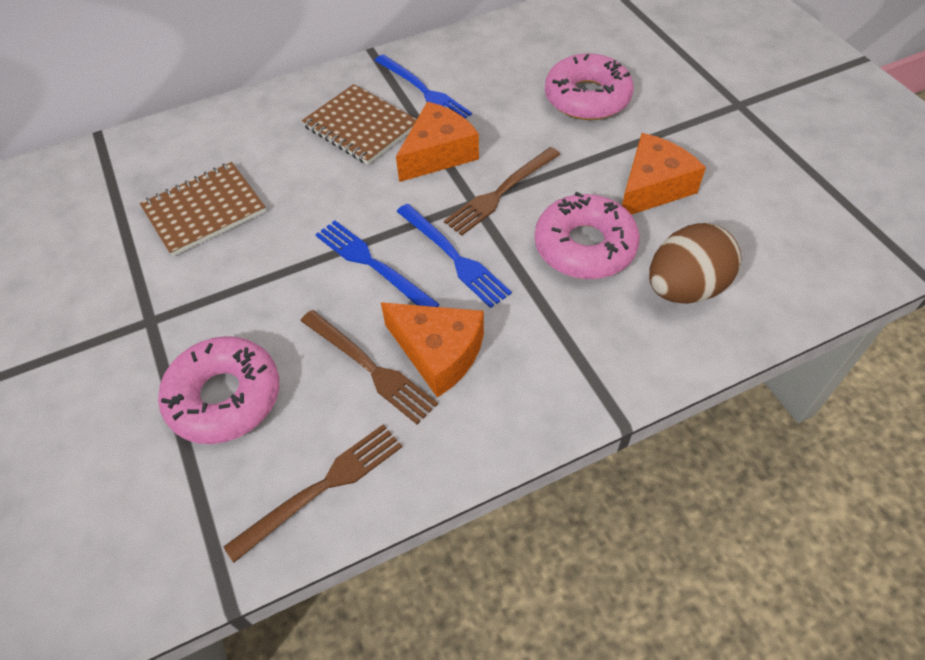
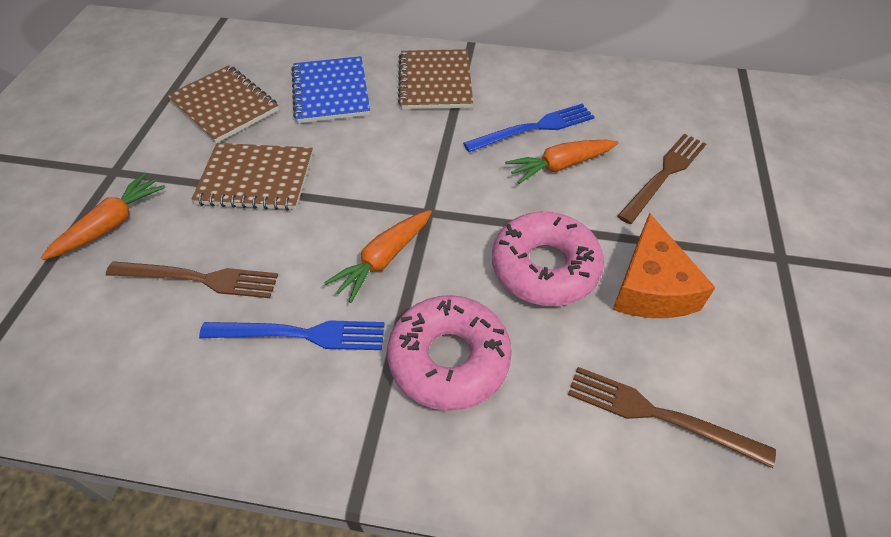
blue fork: [315,220,440,307] [375,54,472,119] [396,204,512,308] = 3 -> [199,320,385,350] [463,104,594,152] = 2
blue notebook: none = 0 -> [291,56,370,123] = 1
brown egg: [649,223,741,304] = 1 -> none = 0
brown notebook: [140,162,266,256] [302,84,417,165] = 2 -> [167,65,279,143] [191,143,313,211] [398,49,473,109] = 3
orange carrot: none = 0 -> [41,173,166,260] [324,210,432,303] [505,140,618,184] = 3
orange cheese: [381,302,484,397] [396,102,479,182] [622,133,706,215] = 3 -> [613,213,716,318] = 1
pink donut: [158,336,279,444] [535,192,640,279] [545,53,634,120] = 3 -> [387,295,512,411] [492,212,604,306] = 2

